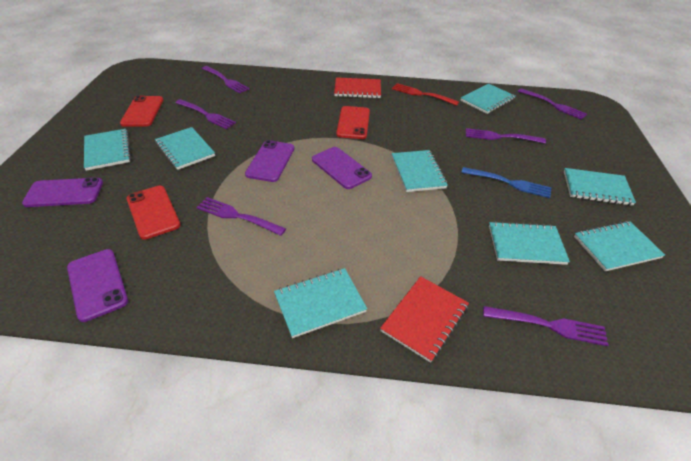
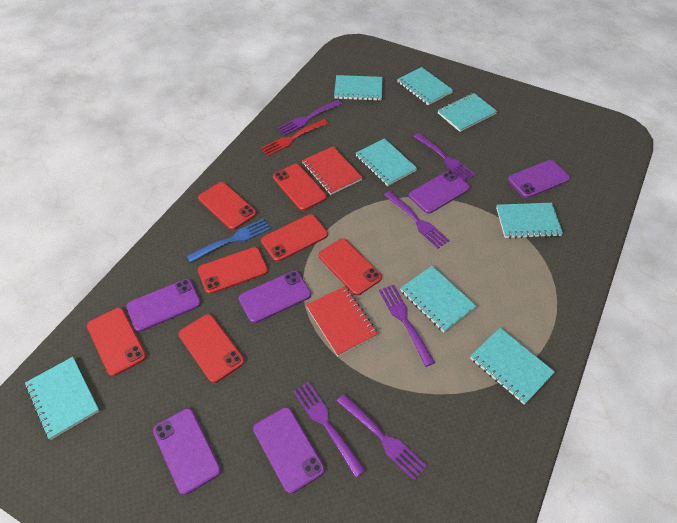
purple phone: [22,177,103,207] [67,249,128,322] [245,140,294,182] [312,147,372,189] = 4 -> [127,279,201,332] [153,408,221,495] [239,271,311,323] [253,407,325,494] [409,170,470,214] [508,160,570,198] = 6
red phone: [120,96,163,127] [126,186,180,240] [336,106,370,139] = 3 -> [87,308,146,376] [179,314,245,383] [198,182,257,230] [198,247,268,294] [261,214,328,262] [273,164,327,211] [319,238,382,295] = 7

